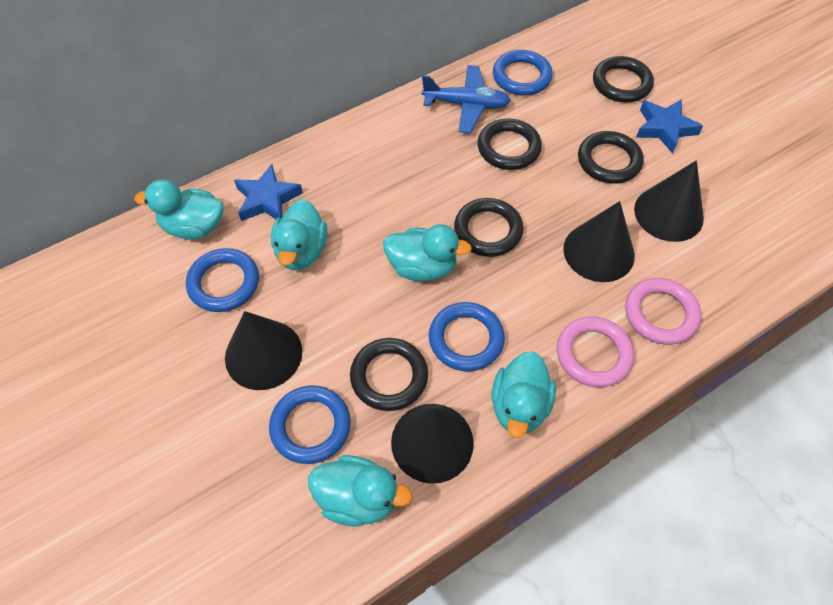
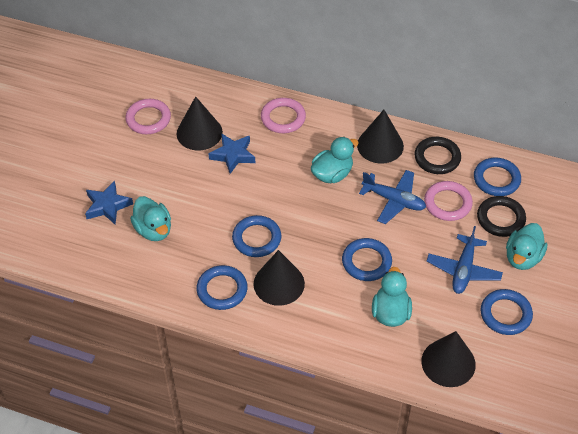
black ring: [350,338,428,411] [454,198,523,257] [478,118,542,170] [578,131,644,184] [593,56,654,102] = 5 -> [415,137,461,174] [477,196,526,237] = 2
blue plane: [422,65,511,133] = 1 -> [359,170,426,224] [427,226,503,294] = 2
blue ring: [186,248,259,312] [269,386,351,464] [429,302,505,371] [493,50,553,96] = 4 -> [196,265,248,310] [232,215,282,257] [342,238,392,281] [474,157,521,196] [480,289,533,335] = 5
pink ring: [557,316,634,387] [625,278,701,345] = 2 -> [125,99,171,134] [261,98,306,133] [424,181,473,221] = 3
turquoise duck: [134,179,223,240] [271,199,328,270] [308,455,412,526] [383,224,472,281] [492,351,556,438] = 5 -> [130,196,171,241] [311,137,359,183] [372,267,412,327] [506,223,547,270] = 4

